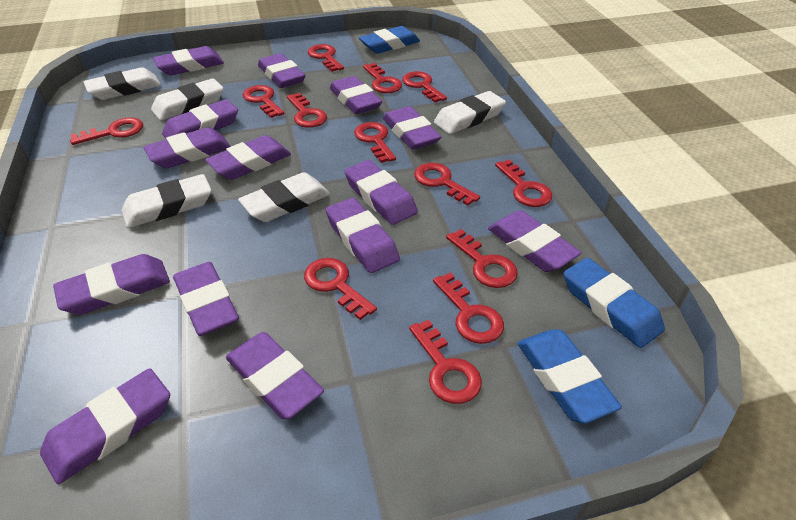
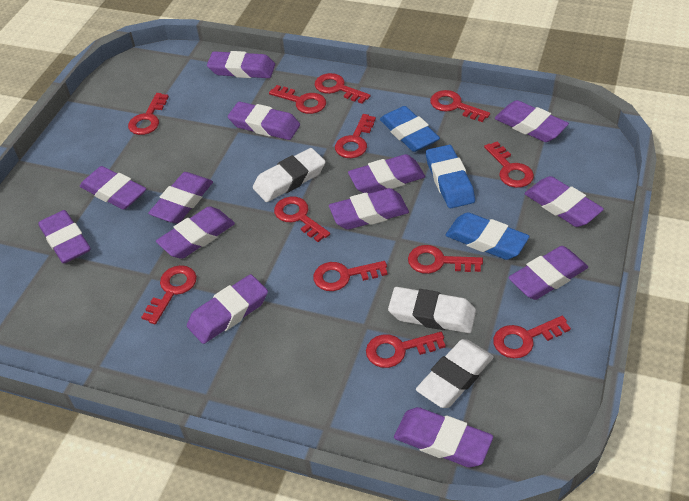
purple eraser: [40,368,170,484] [53,254,170,315] [143,127,231,168] [153,46,224,75] [162,99,238,138] [173,262,239,336] [205,135,291,180] [226,332,324,419] [258,53,305,88] [326,198,400,273] [329,76,382,114] [344,160,418,225] [383,106,441,150] [488,210,581,272] = 14 -> [38,210,91,264] [80,166,146,210] [148,172,213,223] [156,206,235,259] [187,274,268,344] [207,51,275,78] [228,102,300,140] [329,188,409,230] [348,154,425,194] [394,407,493,467] [495,100,569,142] [508,246,588,300] [524,176,604,227] = 13
red key: [70,117,143,145] [243,85,284,118] [287,93,327,128] [304,258,377,320] [308,44,344,72] [354,122,396,163] [363,63,402,93] [402,71,447,102] [409,320,482,404] [414,163,480,206] [433,273,504,344] [446,229,518,288] [495,160,552,207] = 13 -> [128,93,169,135] [141,265,197,324] [269,85,326,114] [274,196,330,242] [313,261,387,291] [315,73,370,104] [335,114,376,158] [366,332,446,368] [408,245,483,274] [430,90,490,122] [484,141,534,188] [493,316,571,359] = 12
white eraser: [84,67,161,100] [122,174,212,228] [151,78,224,120] [238,172,330,222] [434,91,506,134] = 5 -> [253,148,326,202] [388,287,476,333] [416,339,494,408] = 3

